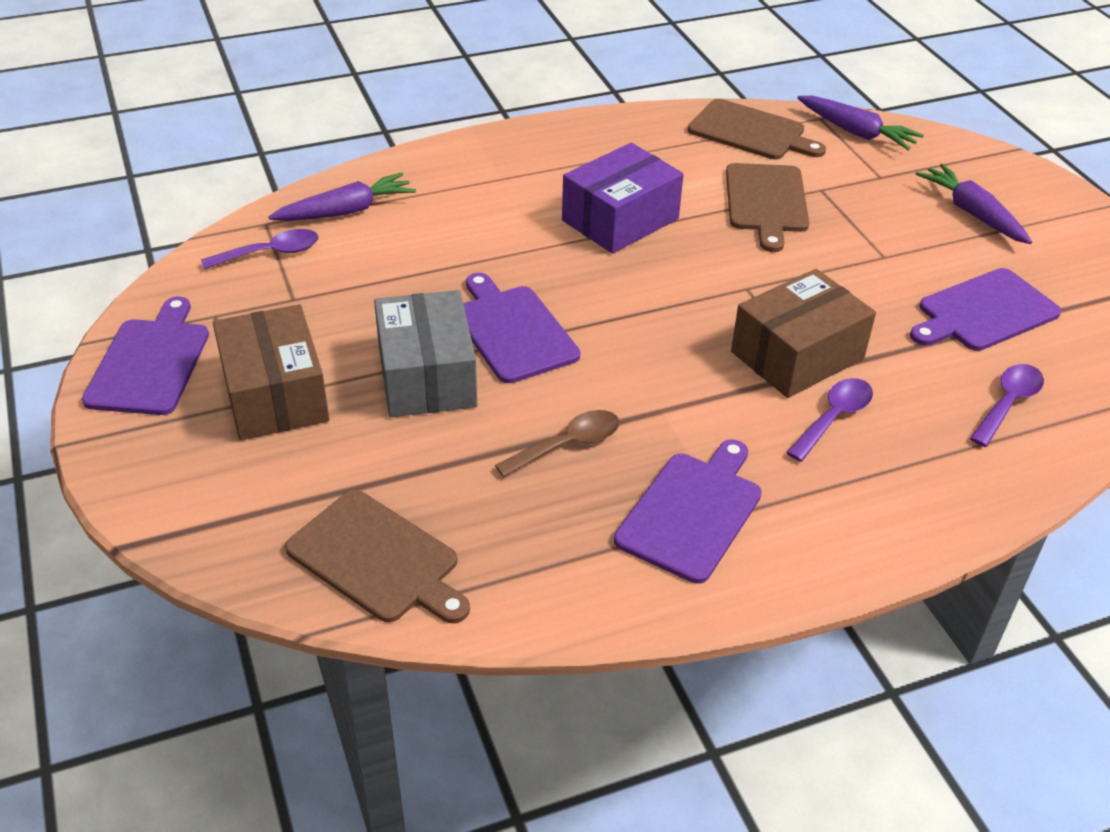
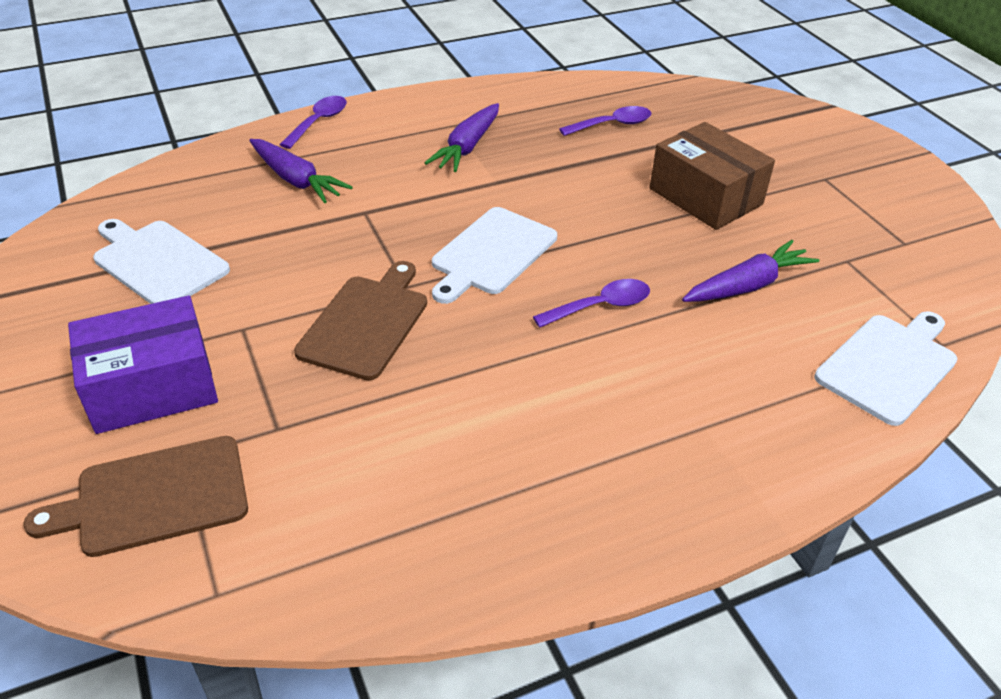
brown box: [213,304,329,440] [731,269,876,398] = 2 -> [649,122,775,230] = 1
brown cutting board: [285,490,470,623] [688,99,826,160] [726,163,809,252] = 3 -> [23,436,248,557] [294,261,427,380] = 2
brown spoon: [495,410,620,477] = 1 -> none = 0
grey box: [374,290,477,417] = 1 -> none = 0
purple cutting board: [82,296,209,415] [463,273,580,383] [614,440,762,584] [910,268,1061,351] = 4 -> none = 0
white cutting board: none = 0 -> [93,219,230,304] [432,207,557,304] [814,311,958,426] = 3

